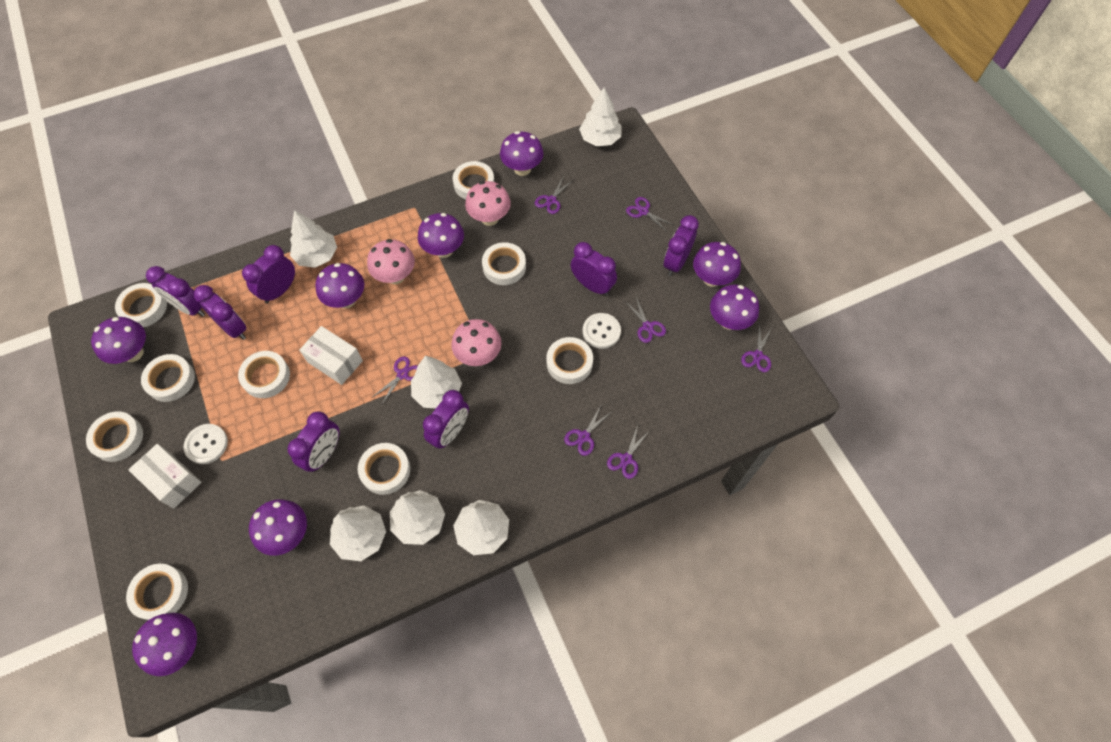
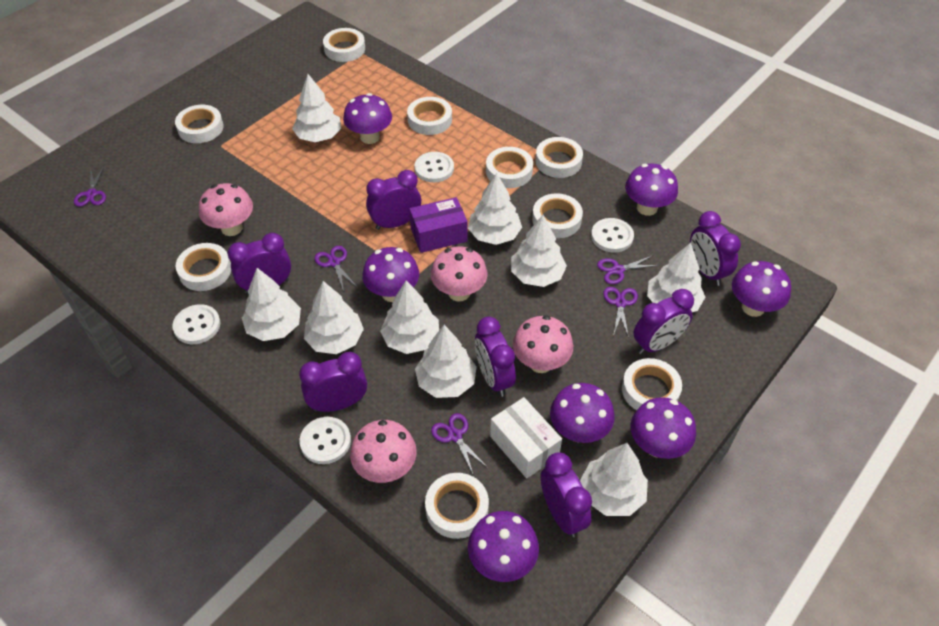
pink mushroom: [367,239,415,284] [451,319,502,366] [465,181,511,226] = 3 -> [199,183,253,236] [350,420,417,483] [431,246,487,302] [513,315,573,373] = 4
purple box: none = 0 -> [409,197,468,253] = 1
purple mushroom: [91,317,146,364] [132,613,197,676] [249,499,307,556] [315,263,364,308] [418,213,464,258] [500,131,544,176] [693,242,741,287] [710,285,759,330] = 8 -> [343,93,392,144] [362,247,419,302] [468,511,539,582] [550,383,615,443] [625,163,678,216] [630,397,696,459] [732,261,791,317] = 7
purple scissors: [373,356,417,404] [535,178,573,214] [564,406,611,456] [607,425,650,479] [625,297,666,343] [626,197,674,232] [741,324,771,372] = 7 -> [74,167,106,207] [314,246,358,292] [431,413,488,476] [597,256,659,284] [603,287,638,338] = 5
white box: [128,444,202,509] [299,326,363,385] = 2 -> [490,397,562,478] = 1
white button: [184,424,228,464] [583,313,621,349] = 2 -> [172,304,220,344] [300,417,351,464] [415,152,454,182] [591,218,634,253] = 4
white tree: [290,210,337,268] [330,505,386,561] [390,490,445,545] [411,356,462,408] [453,500,509,555] [579,88,622,146] = 6 -> [242,268,301,341] [292,74,341,142] [304,281,364,354] [380,280,439,354] [415,325,477,398] [468,173,522,245] [511,215,567,287] [580,443,648,516] [647,243,705,312] = 9

